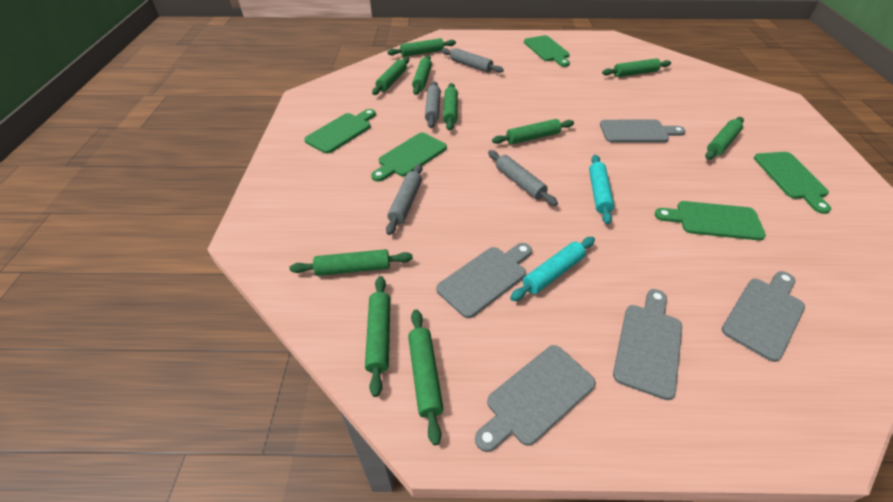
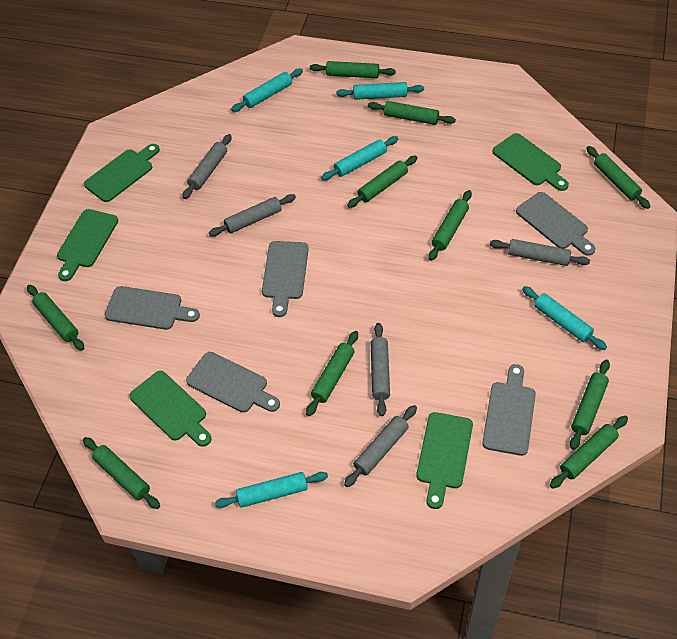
grey rolling pin: [386,164,422,235] [425,81,441,128] [441,48,504,73] [488,150,558,206] = 4 -> [182,134,232,199] [209,194,296,236] [344,405,417,487] [371,323,390,416] [490,239,590,266] = 5
turquoise rolling pin: [510,237,595,301] [589,155,614,224] = 2 -> [215,472,328,508] [231,68,303,112] [321,136,398,180] [336,82,424,100] [522,286,607,350] = 5

